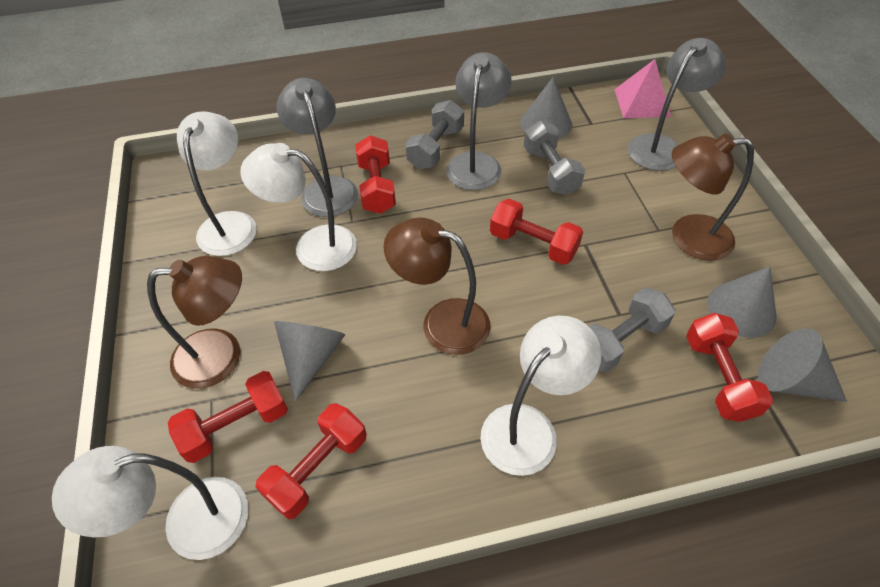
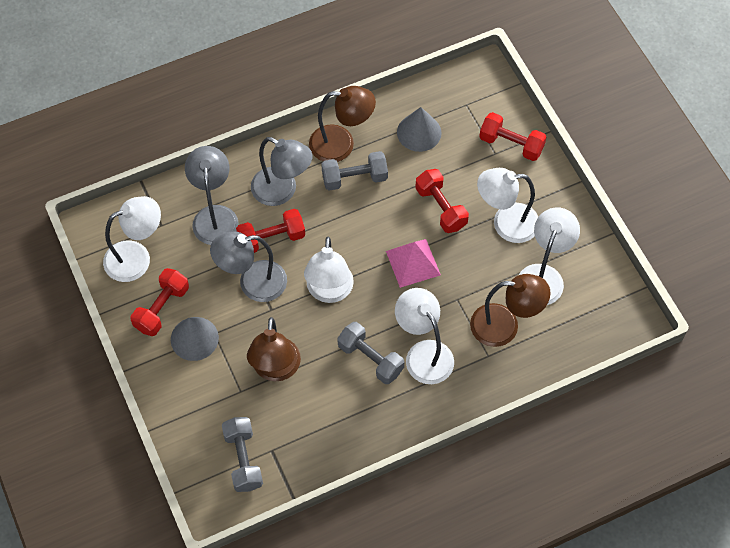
grey cone: [274,321,345,402] [520,77,572,139] [707,266,777,338] [758,329,847,402] = 4 -> [171,317,219,361] [397,107,442,152] = 2
red dumbbell: [168,371,288,463] [255,403,366,520] [355,135,396,214] [490,199,583,265] [686,313,773,422] = 5 -> [131,268,189,336] [236,209,305,253] [415,169,469,233] [479,112,547,161] = 4
white lamp: [52,446,248,560] [177,111,257,256] [240,143,357,271] [481,316,601,476] = 4 -> [103,196,161,282] [304,237,354,303] [395,288,454,384] [477,168,539,243] [519,208,580,305] = 5

